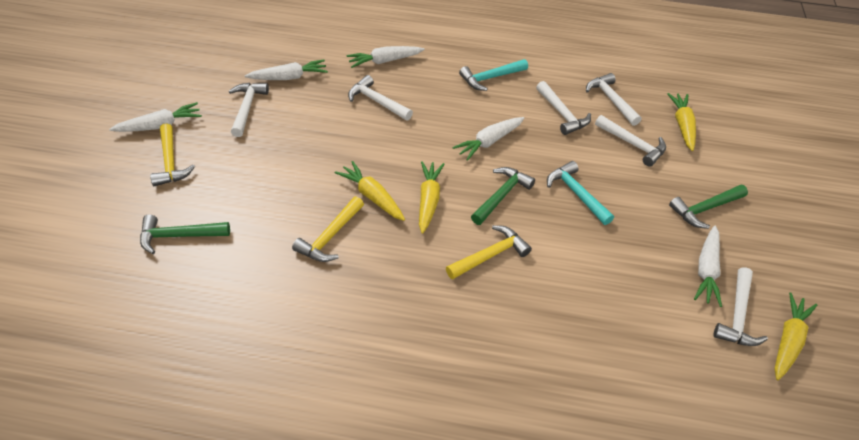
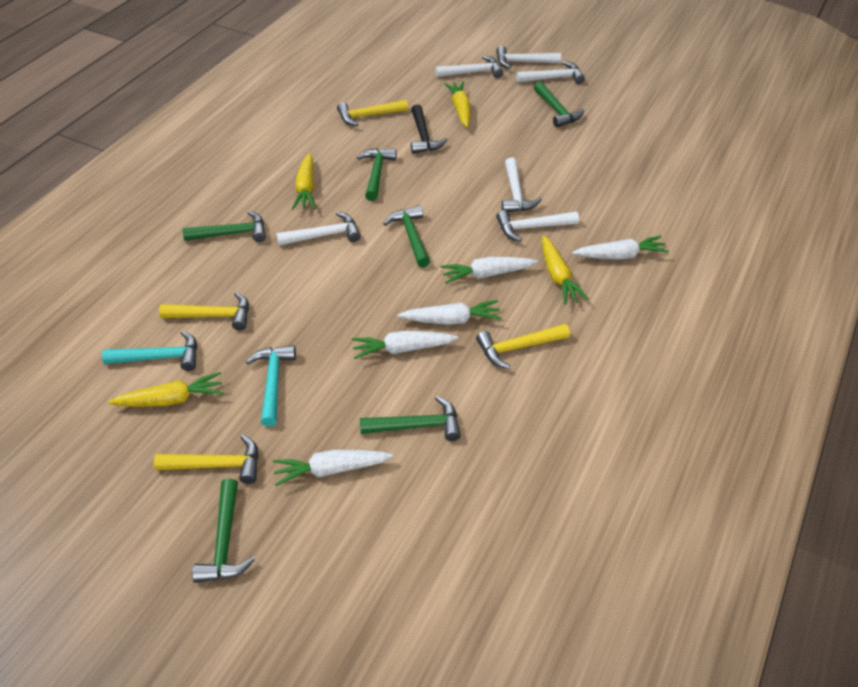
black hammer: none = 0 -> [411,104,448,154] = 1
green hammer: [140,214,230,254] [471,167,535,225] [669,185,748,229] = 3 -> [182,211,266,242] [192,478,255,583] [357,148,397,201] [360,396,461,441] [384,206,430,268] [534,81,584,127] = 6
yellow hammer: [150,123,195,186] [292,196,364,262] [446,225,532,279] = 3 -> [154,435,259,484] [159,292,249,330] [337,100,408,127] [476,324,570,369] = 4

